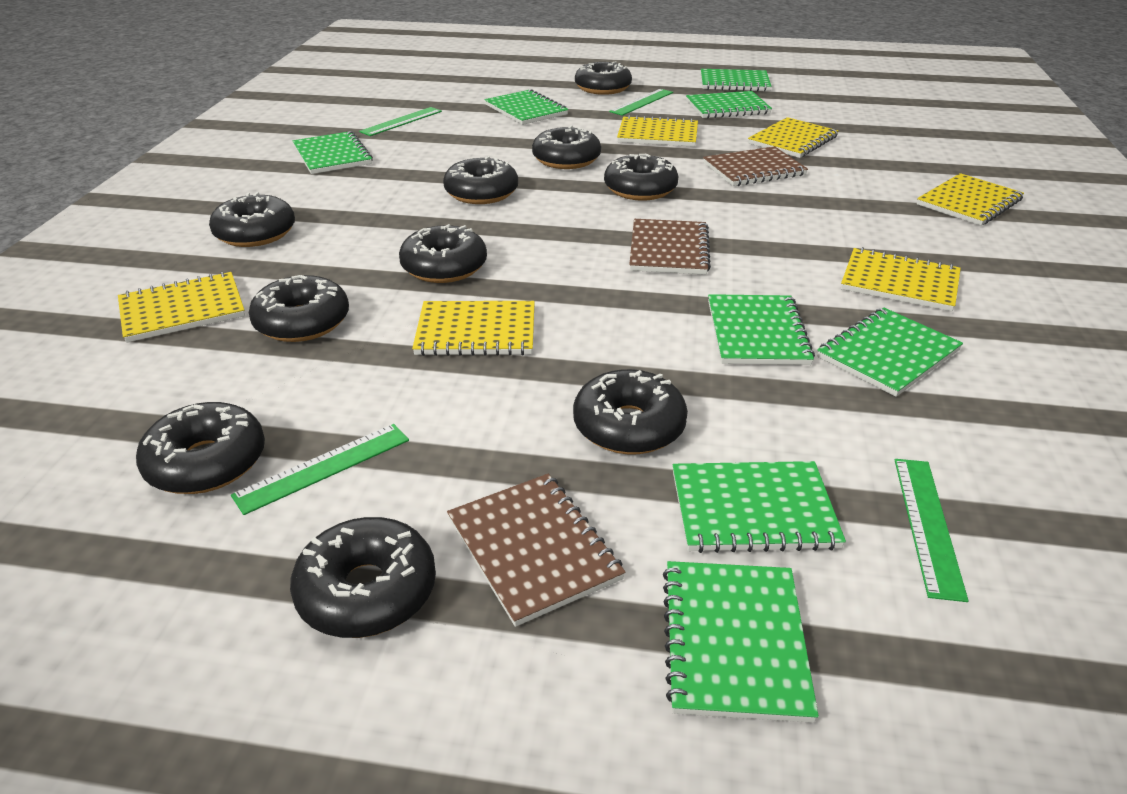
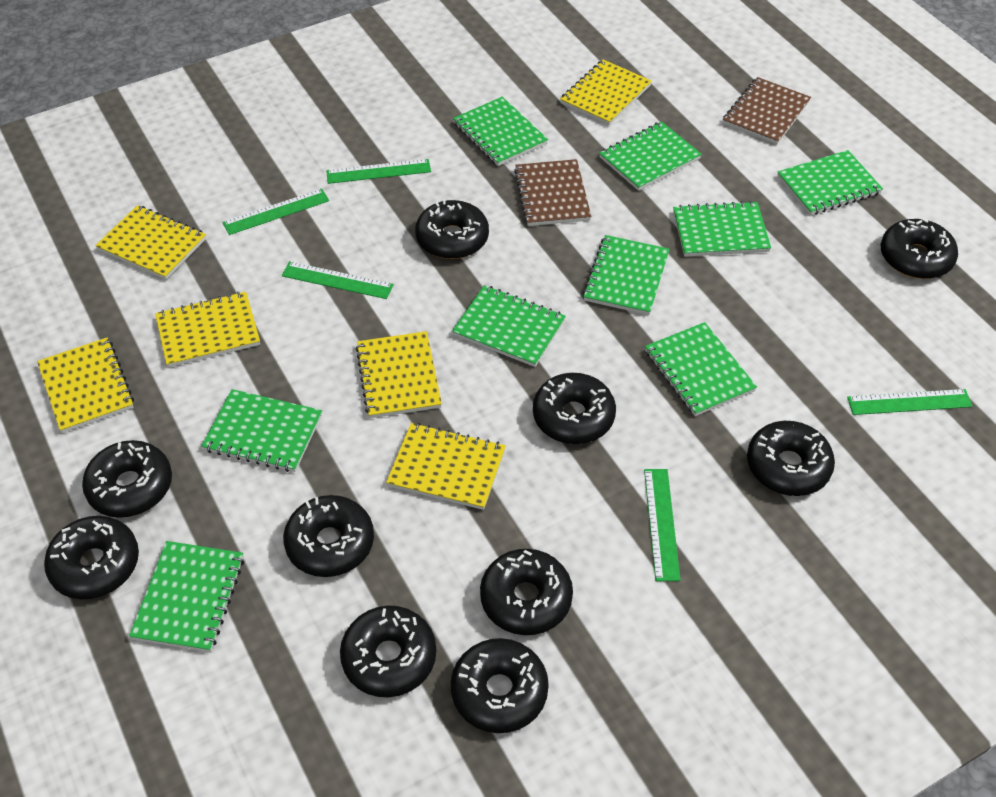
brown notebook: [447,474,625,627] [629,219,711,275] [703,146,808,186] = 3 -> [514,159,591,226] [723,77,811,144] = 2
green notebook: [293,131,373,174] [485,89,568,125] [663,561,819,723] [673,461,846,553] [686,91,772,119] [701,69,771,91] [708,294,815,365] [817,308,963,397] = 8 -> [129,541,244,652] [201,389,322,472] [452,285,566,367] [453,97,548,166] [583,235,670,315] [599,122,702,191] [645,322,757,416] [673,201,771,257] [777,150,883,215] = 9
green ruler: [231,424,409,515] [359,107,442,136] [609,89,673,116] [895,459,969,602] = 4 -> [222,189,329,235] [282,261,394,299] [326,159,431,184] [644,469,680,581] [847,389,972,415] = 5

